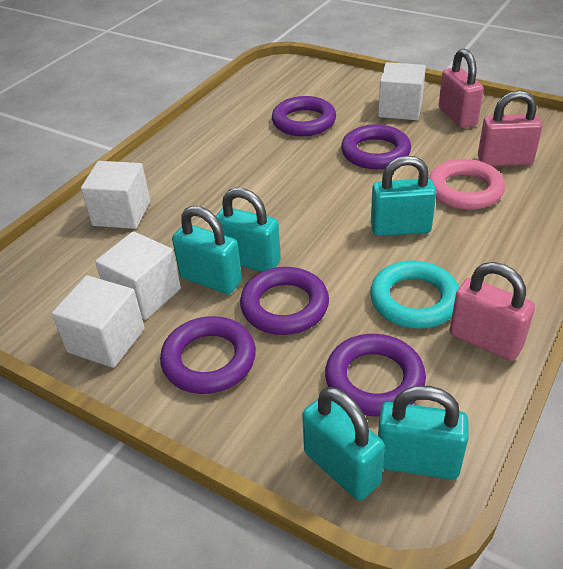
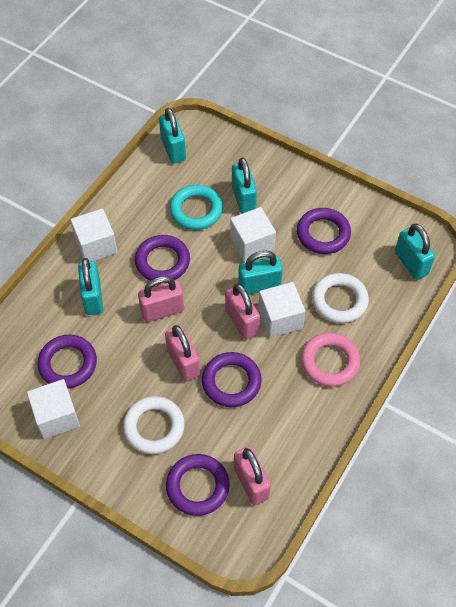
pink padlock: [439,49,484,128] [449,262,535,361] [478,90,542,166] = 3 -> [138,276,184,322] [165,325,200,382] [225,284,260,340] [234,446,271,505] = 4
white ring: none = 0 -> [123,396,185,454] [312,273,369,323] = 2

